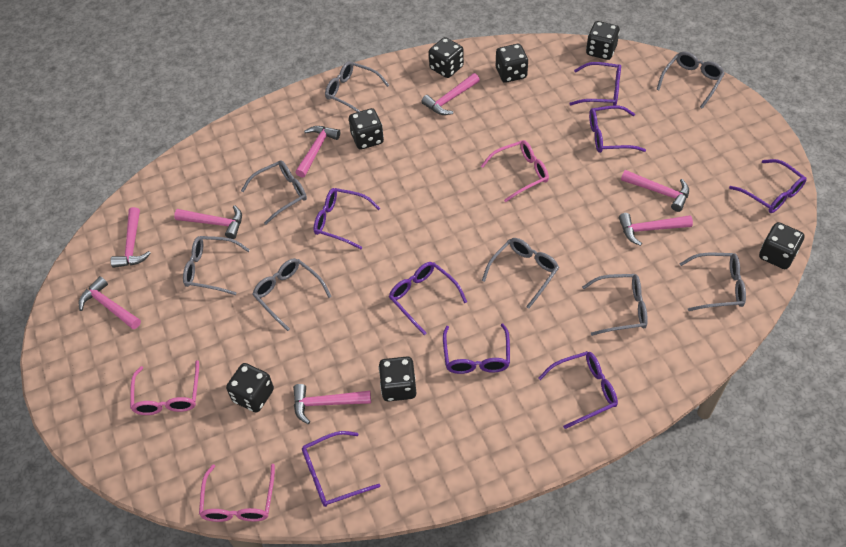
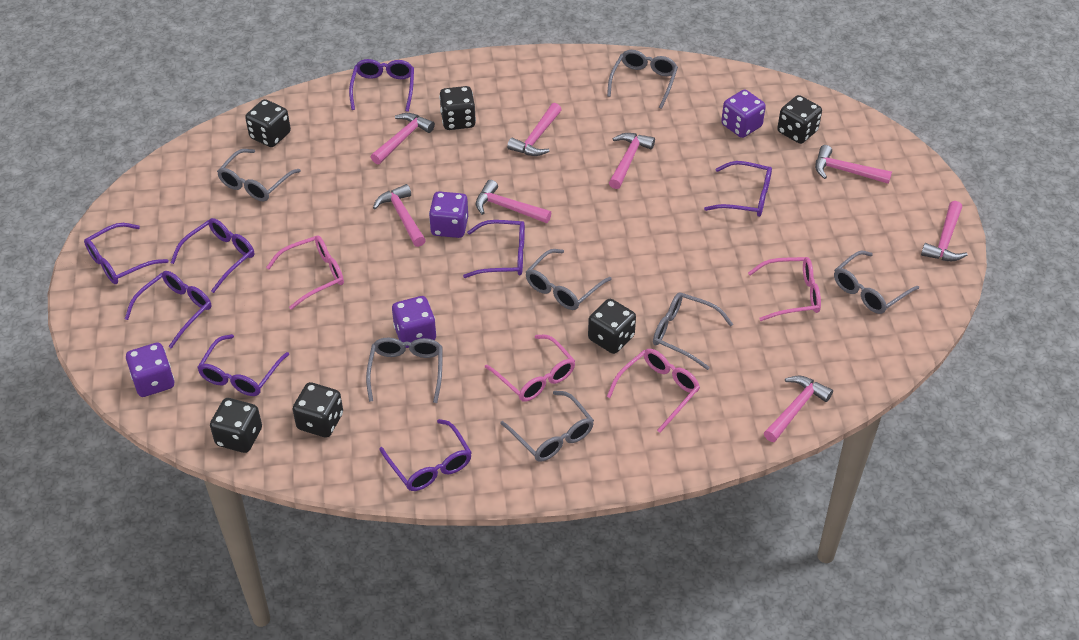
black dice: [226,363,274,413] [349,108,384,150] [379,357,416,402] [429,37,464,78] [496,44,528,83] [586,21,620,60] [759,222,805,269] = 7 -> [210,398,262,453] [245,99,291,147] [293,382,343,438] [439,86,476,130] [588,299,636,354] [777,95,822,144] = 6
grey glasses: [183,236,250,295] [241,161,307,225] [252,258,332,331] [325,61,389,112] [482,238,559,309] [582,274,648,336] [656,52,725,109] [679,253,746,311] = 8 -> [217,149,301,201] [366,337,443,403] [500,391,594,462] [526,249,612,310] [607,50,678,109] [653,292,733,370] [834,251,919,314] = 7
pink glasses: [130,360,199,415] [199,464,275,522] [481,140,549,202] = 3 -> [266,235,344,310] [485,335,575,402] [607,349,700,433] [748,257,821,321] = 4
purple dice: none = 0 -> [126,342,174,397] [392,296,436,348] [429,191,468,238] [721,90,766,138] = 4

